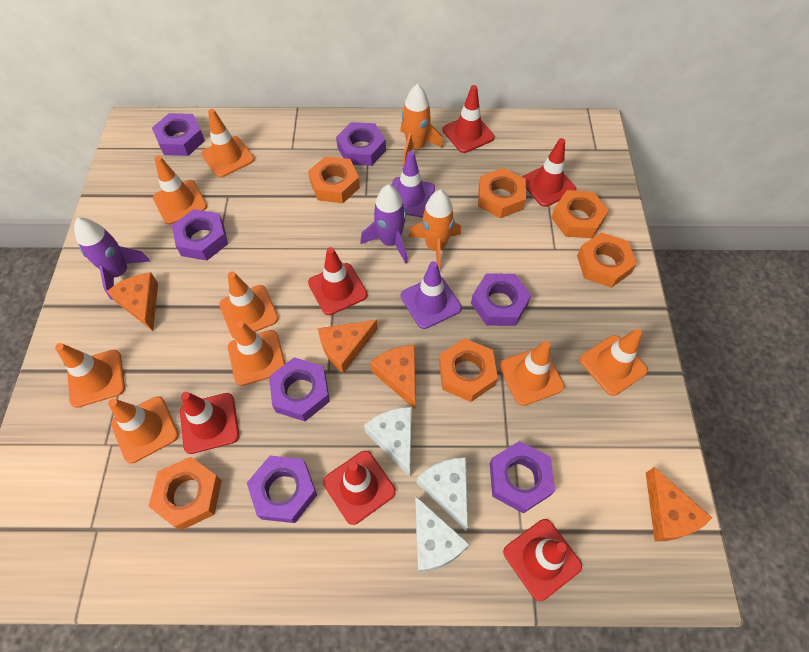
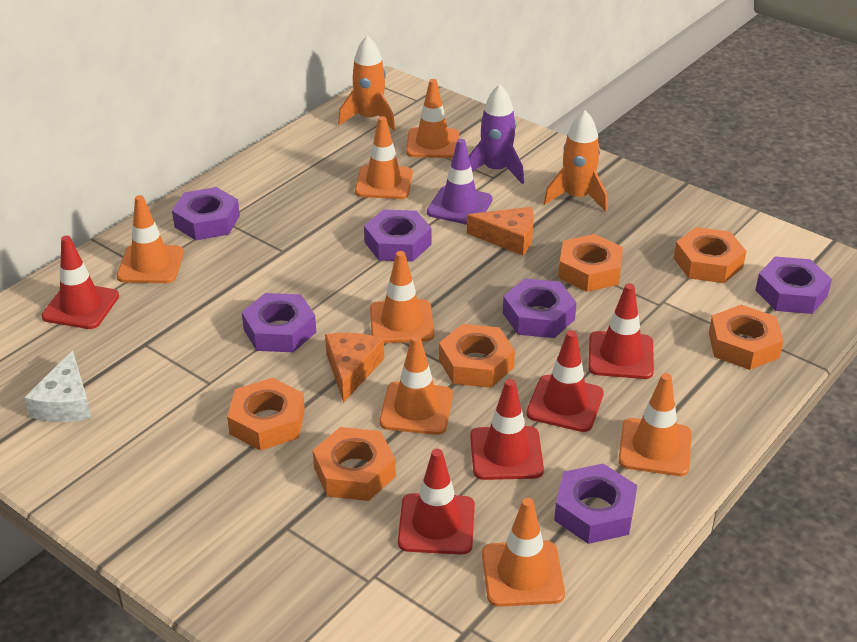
orange cheese: [107,272,158,331] [318,320,378,373] [370,345,416,409] [646,467,712,541] = 4 -> [325,333,384,403] [467,207,534,256] = 2
orange traffic cone: [55,343,125,408] [108,396,179,464] [153,156,207,225] [201,109,255,178] [219,271,279,339] [228,321,285,386] [499,341,564,406] [580,329,648,396] = 8 -> [117,195,184,283] [355,116,413,199] [370,251,434,343] [379,335,453,435] [406,79,459,158] [482,498,565,607] [618,373,692,476] = 7
purple nut: [152,113,205,156] [172,209,228,261] [247,455,317,523] [269,357,330,421] [336,122,386,166] [471,273,531,326] [490,441,555,513] = 7 -> [172,187,240,240] [242,293,316,352] [364,210,432,262] [503,278,577,338] [554,464,637,544] [756,256,832,314] = 6
purple rocket: [74,218,150,300] [360,184,408,264] = 2 -> [469,84,524,184] = 1
purple traffic cone: [392,151,435,218] [401,261,462,329] = 2 -> [427,139,493,225] = 1
red traffic cone: [180,392,239,454] [308,247,368,315] [323,451,396,525] [442,85,495,153] [503,519,582,601] [522,138,576,207] = 6 -> [42,236,119,329] [398,449,475,555] [470,379,544,480] [526,330,604,432] [588,283,654,379] = 5
white cheese: [364,407,412,476] [415,496,469,573] [417,457,468,531] = 3 -> [24,350,91,422] = 1

